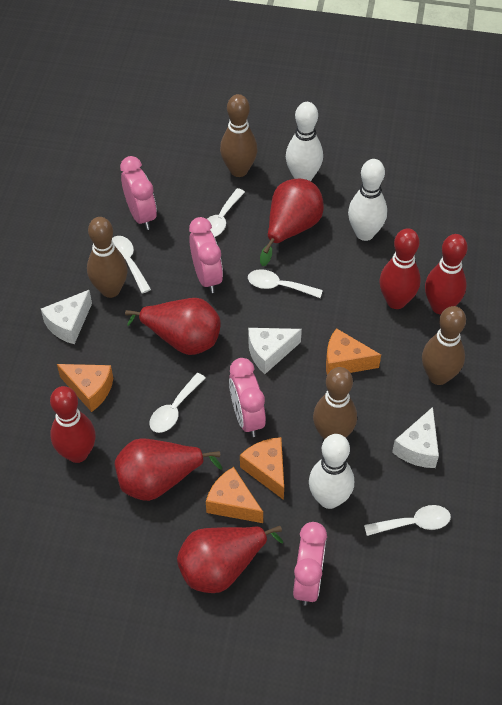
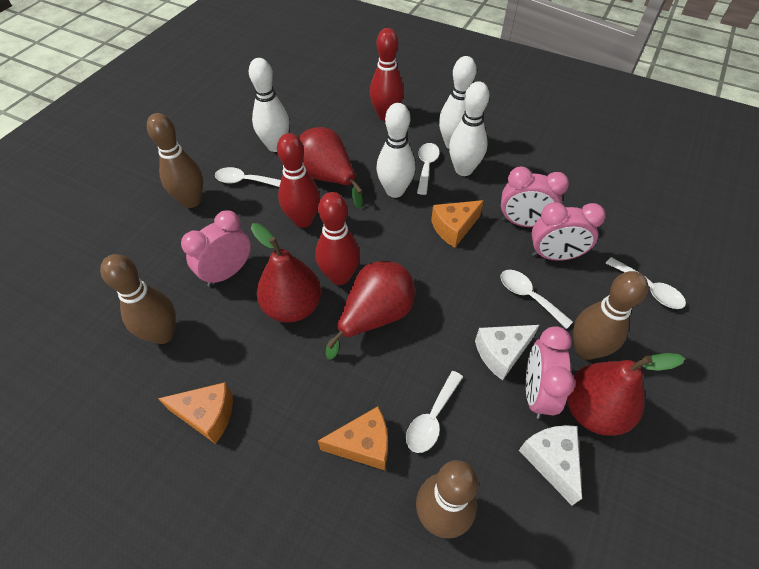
orange cheese: [57,364,113,412] [206,467,263,523] [240,437,284,500] [326,328,381,375] = 4 -> [158,382,233,444] [318,406,388,470] [431,200,484,248] = 3
white bowling pin: [286,102,323,181] [309,434,354,509] [348,159,387,241] = 3 -> [249,58,289,152] [376,103,415,198] [439,56,477,149] [449,81,489,176] = 4
white cheese: [41,290,92,344] [248,328,302,374] [392,407,439,468] = 3 -> [475,325,539,380] [519,425,582,505] = 2

